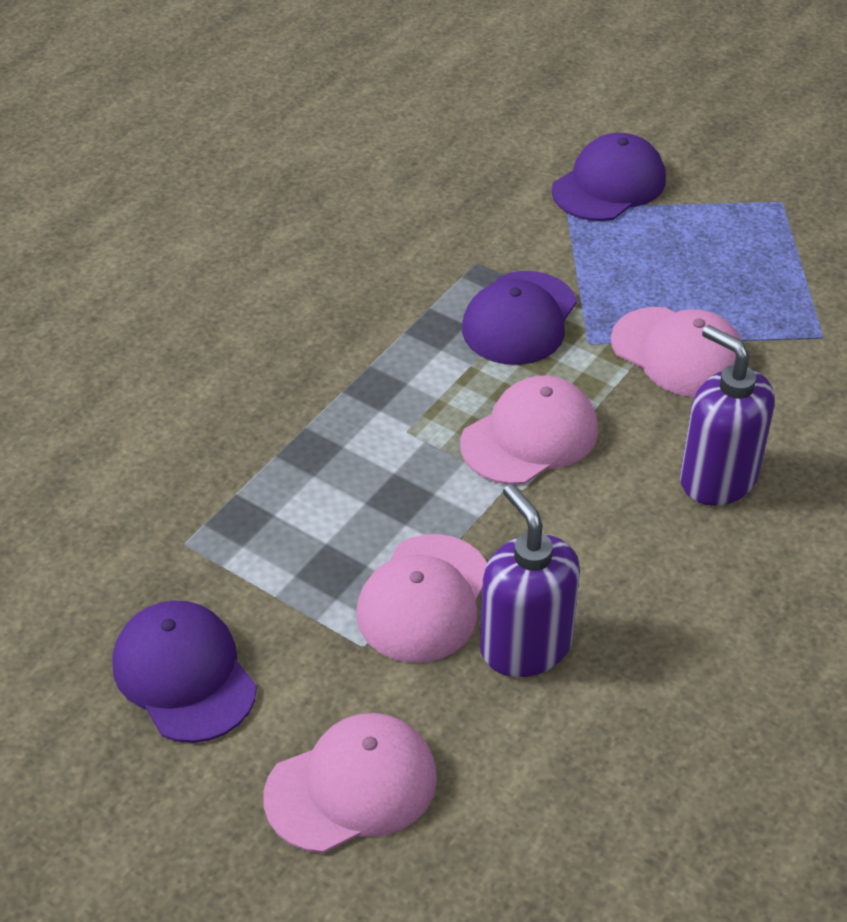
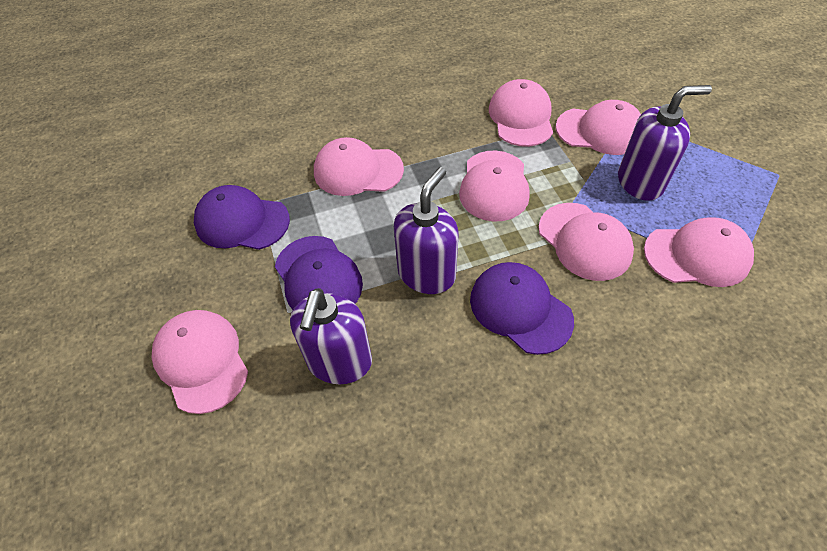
pink cap: [263,713,437,853] [356,534,487,663] [460,376,598,485] [611,307,742,397] = 4 -> [152,310,248,414] [314,137,404,196] [459,151,530,222] [489,79,553,147] [539,203,634,281] [556,100,641,155] [644,217,754,287] = 7
purple soap dispenser: [480,484,580,677] [680,325,774,506] = 2 -> [290,288,372,384] [394,167,459,294] [618,85,712,201] = 3

